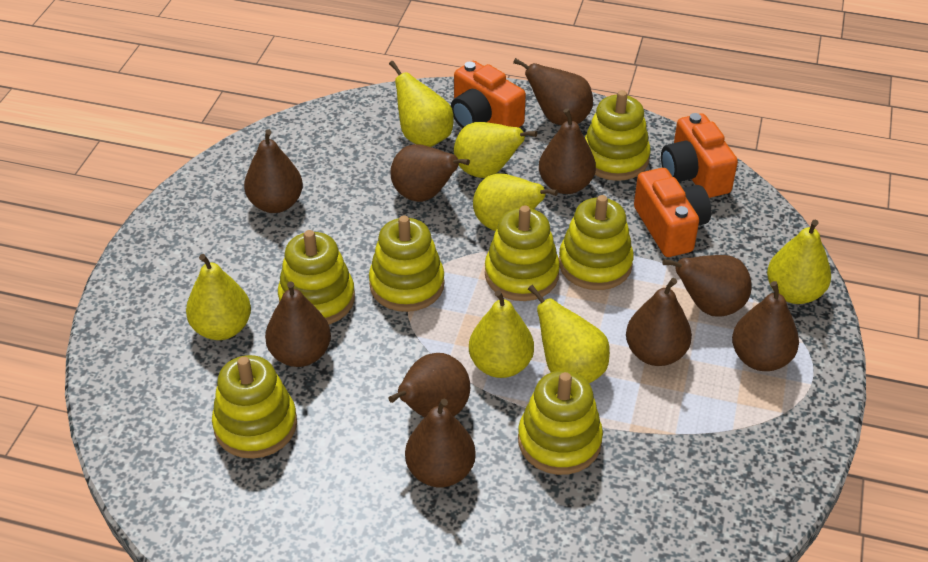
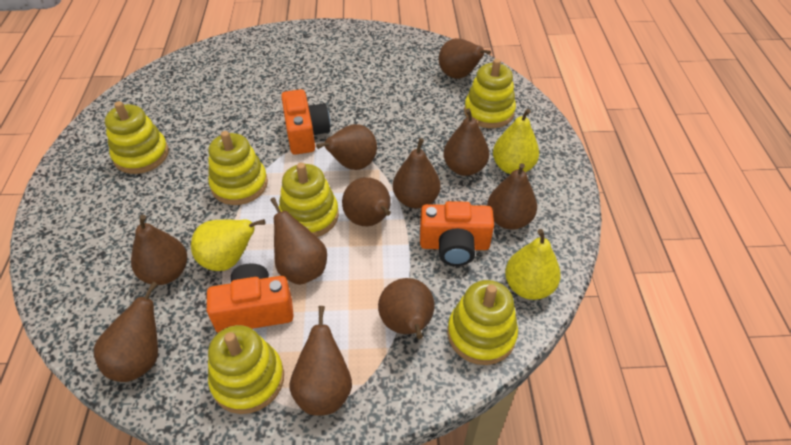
brown pear: [244,129,303,213] [265,281,331,367] [388,353,470,417] [391,144,470,202] [405,399,476,487] [513,58,593,125] [539,108,596,194] [626,278,692,366] [662,255,751,316] [732,281,799,371] = 10 -> [94,282,158,382] [131,215,187,285] [270,198,327,285] [289,306,352,415] [316,124,377,170] [342,177,391,226] [378,278,434,339] [393,138,440,209] [439,38,491,79] [443,108,489,176] [487,163,537,230] = 11
yellow pear: [186,254,251,340] [389,61,454,147] [454,122,537,178] [469,290,534,378] [473,173,558,231] [528,285,610,383] [767,220,831,304] = 7 -> [191,219,265,271] [493,109,539,174] [505,229,561,300] = 3
yellow stacking toy: [212,355,297,459] [278,230,355,324] [369,216,445,312] [485,205,560,301] [518,371,603,475] [559,195,634,290] [585,90,650,181] = 7 -> [105,101,169,174] [208,131,268,205] [208,325,284,414] [279,163,339,237] [447,280,518,365] [464,59,516,128] = 6

